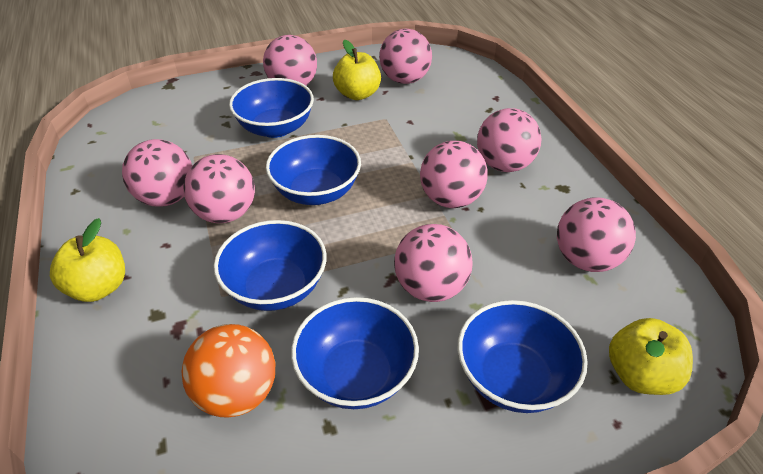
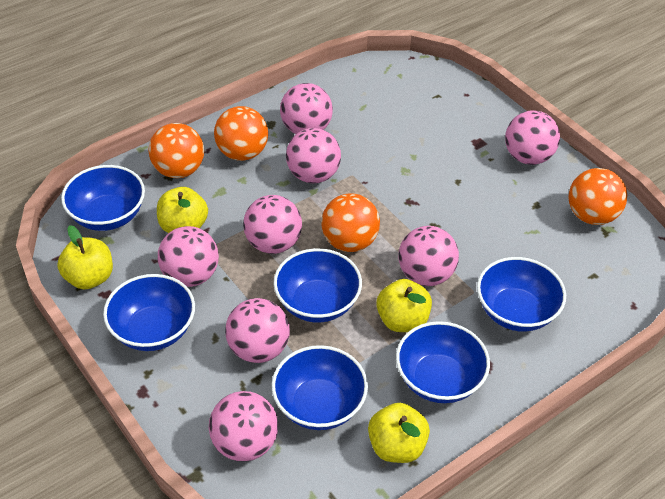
blue bowl: [214,220,327,311] [229,78,314,138] [266,135,361,205] [291,297,419,409] [458,300,588,413] = 5 -> [61,165,145,231] [103,274,195,351] [272,345,368,430] [273,248,362,323] [396,321,490,403] [477,257,566,332] = 6
orange ball: [181,324,275,418] = 1 -> [148,123,204,178] [214,106,268,161] [321,194,380,252] [569,168,627,225] = 4
yellow apple: [50,218,125,302] [333,40,381,100] [609,318,693,395] = 3 -> [57,225,113,289] [157,187,208,233] [368,403,430,463] [376,279,432,332] = 4

